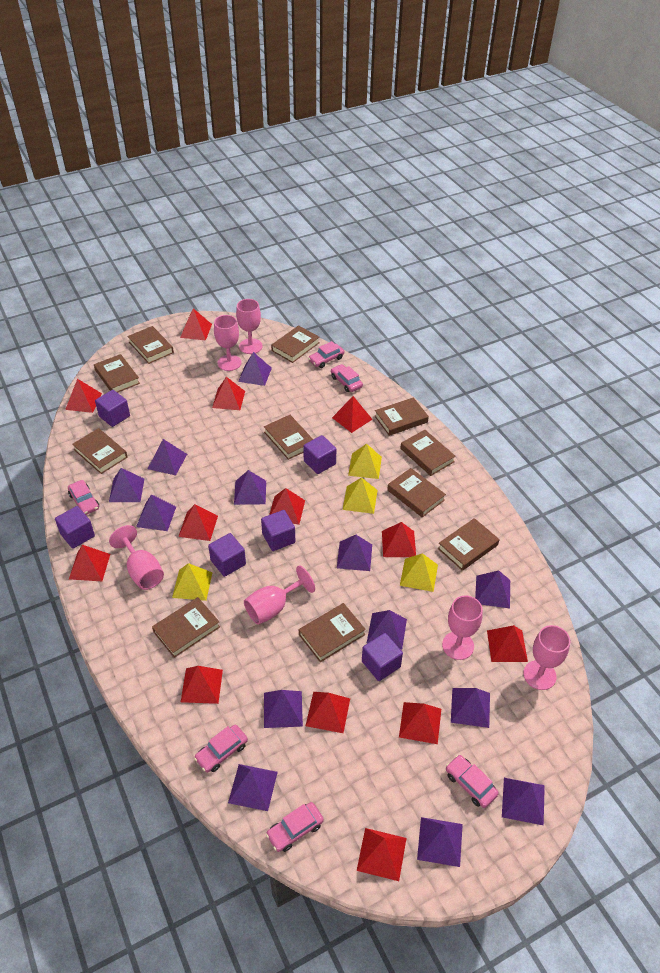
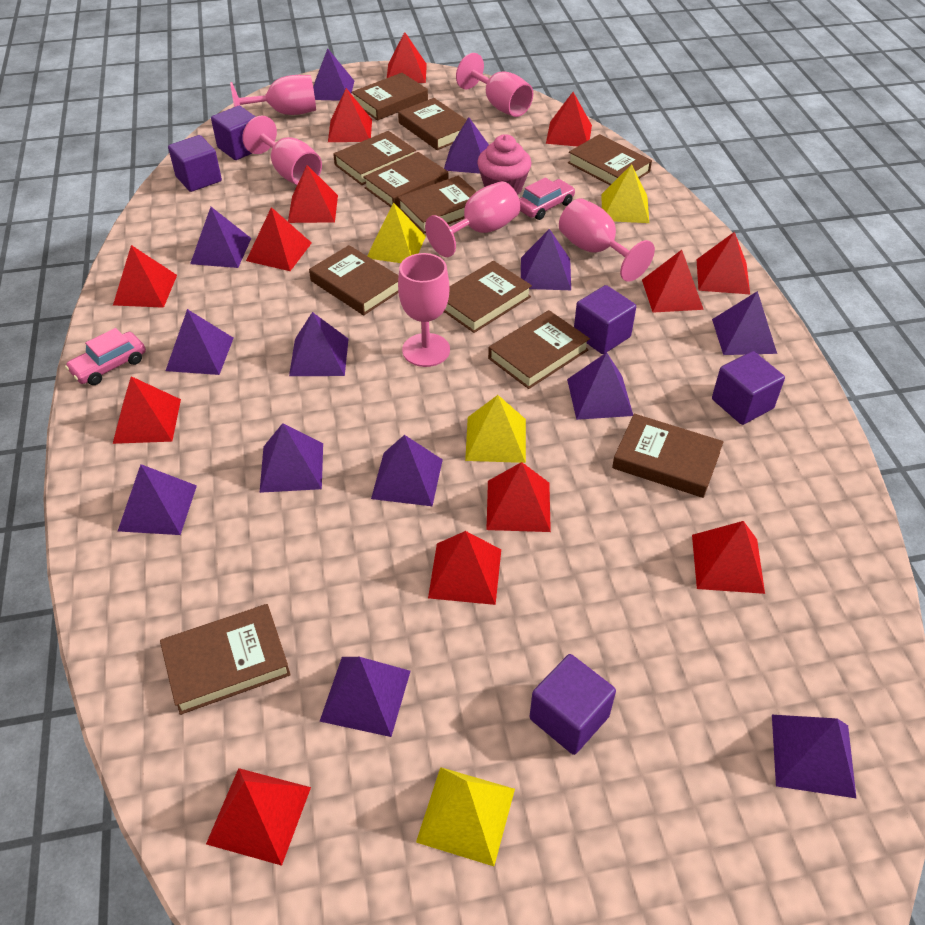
pink car: [68,480,99,515] [194,725,248,773] [266,802,324,852] [308,341,344,368] [331,364,363,392] [446,755,499,808] = 6 -> [65,328,146,385] [519,177,575,220] = 2
pink cupcake: none = 0 -> [477,134,531,195] = 1
purple cube: [55,506,95,549] [95,390,130,427] [208,533,246,577] [261,510,295,551] [303,435,336,474] [362,633,403,681] = 6 -> [168,135,222,192] [211,106,256,160] [530,654,616,755] [574,285,636,354] [712,351,785,425] = 5

